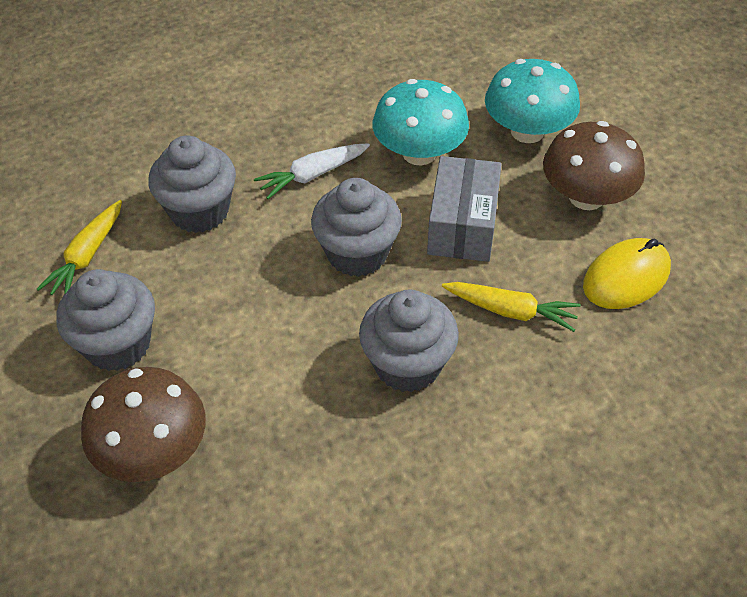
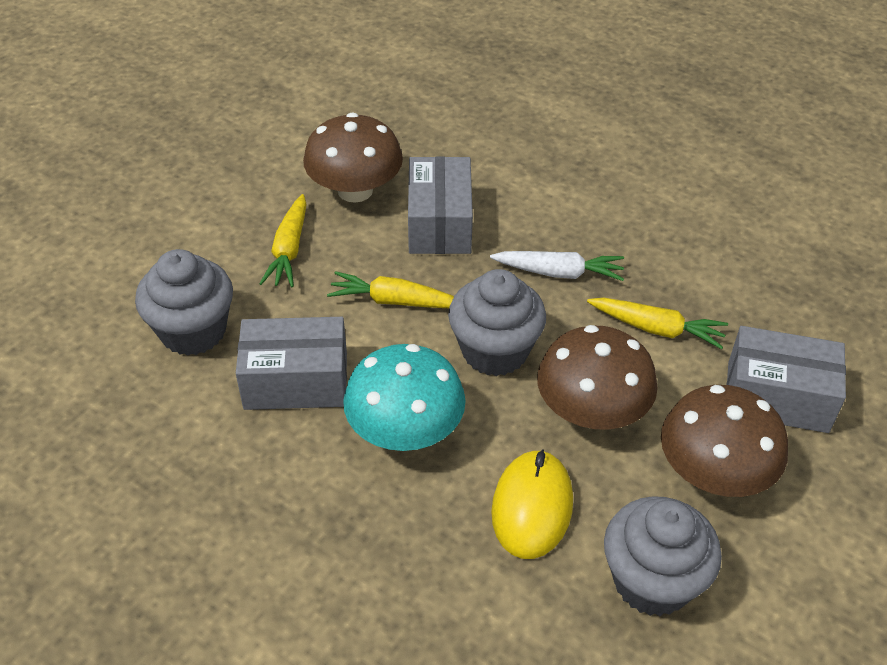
brown mushroom: [81,367,206,482] [543,121,645,210] = 2 -> [303,112,403,203] [537,325,658,430] [661,385,788,497] = 3
grey box: [427,156,502,262] = 1 -> [236,317,347,410] [408,156,473,254] [726,326,846,433] = 3
grey cupcake: [56,269,155,371] [148,135,236,233] [311,178,402,277] [359,289,459,392] = 4 -> [135,249,233,356] [448,269,546,376] [604,496,722,616] = 3
turquoise mushroom: [373,79,469,166] [485,59,580,143] = 2 -> [343,344,466,451] = 1
yellow carrot: [37,200,122,295] [442,282,581,332] = 2 -> [259,194,307,287] [327,271,454,308] [587,298,728,349] = 3

